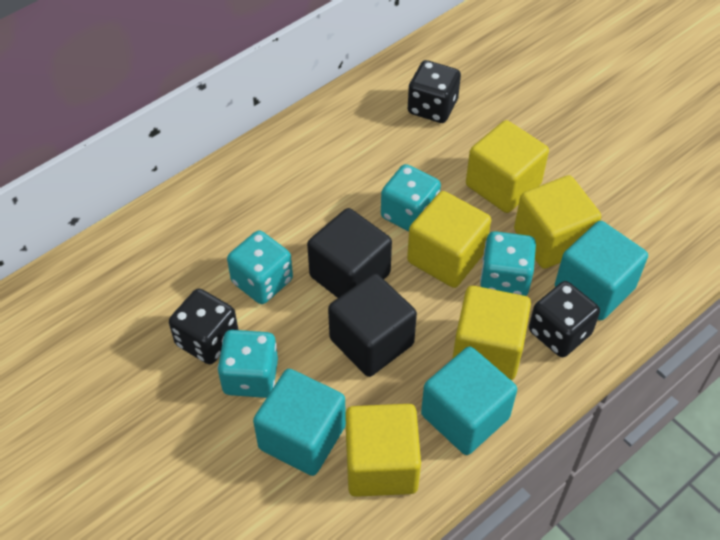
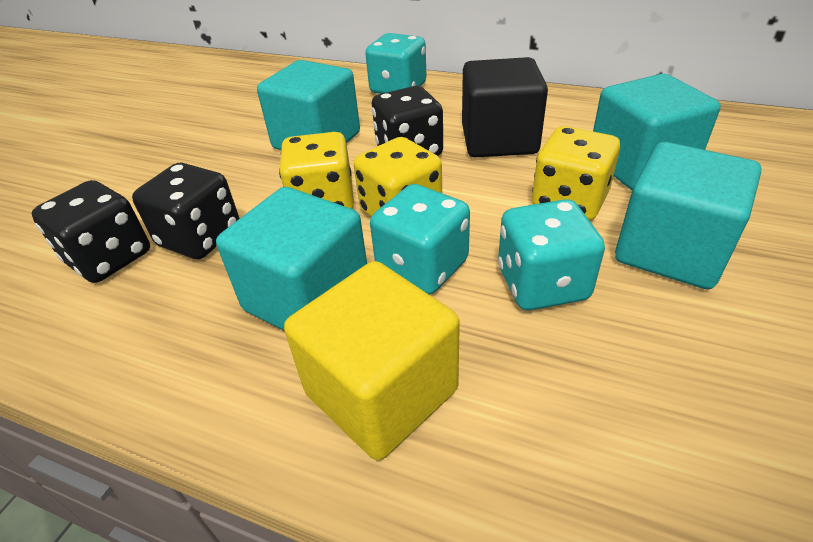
black cube: [307,208,392,298] [328,273,417,377] = 2 -> [462,57,548,157] = 1
turquoise cube: [253,369,346,476] [421,347,517,455] [555,221,648,320] = 3 -> [216,187,367,330] [257,60,360,150] [593,74,721,190] [615,142,761,289] = 4
turquoise dice: [218,330,278,398] [227,231,293,304] [381,164,441,231] [480,231,536,296] = 4 -> [365,33,427,94] [370,184,470,294] [498,199,605,310] = 3
yellow cube: [345,404,421,497] [407,191,491,288] [452,286,531,380] [466,120,549,213] [514,175,601,269] = 5 -> [284,261,460,460] = 1
yellow dice: none = 0 -> [279,132,354,209] [354,137,442,217] [532,126,620,221] = 3

